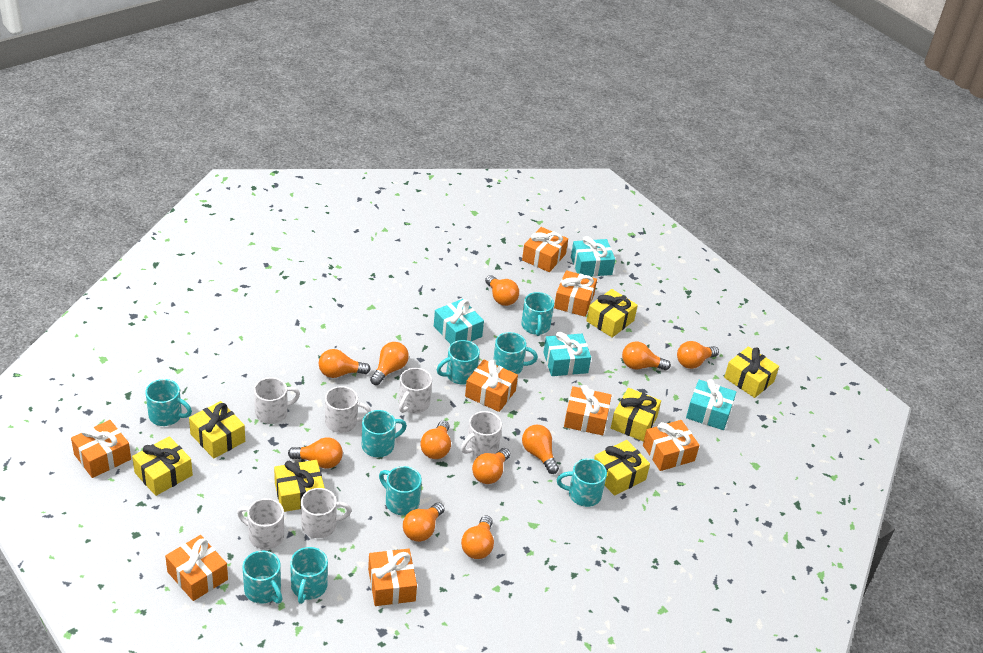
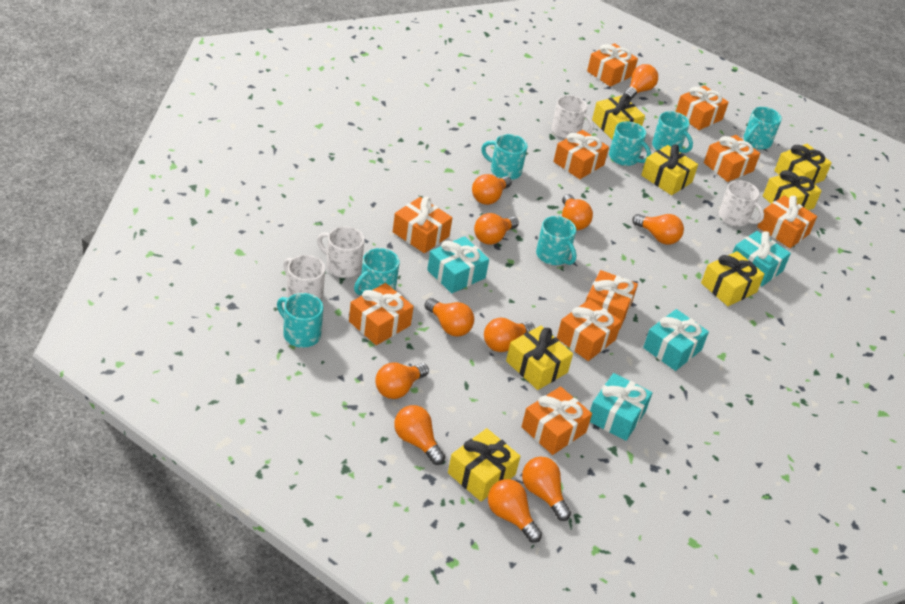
orange gift: [71,420,131,478] [165,535,228,601] [368,549,417,606] [465,360,518,412] [522,227,568,272] [554,270,597,317] [564,385,612,435] [643,420,699,471] = 8 -> [349,283,414,345] [393,197,452,253] [521,386,592,455] [553,130,609,179] [557,299,622,361] [586,270,638,328] [587,43,638,87] [676,85,729,130] [704,135,760,182] [757,196,817,248] = 10
turquoise mug: [145,379,192,426] [243,551,282,604] [290,547,328,604] [362,410,407,457] [379,466,422,515] [437,340,480,384] [493,332,538,374] [521,292,554,336] [557,459,607,507] = 9 -> [277,293,323,348] [354,248,400,295] [481,134,527,180] [536,216,576,265] [609,121,651,166] [652,111,693,153] [743,107,782,149] = 7
white mug: [237,498,284,549] [254,377,300,424] [301,488,351,538] [325,386,371,433] [399,368,432,413] [461,411,502,457] = 6 -> [283,255,325,301] [317,226,364,278] [552,95,594,139] [719,180,764,227] = 4

